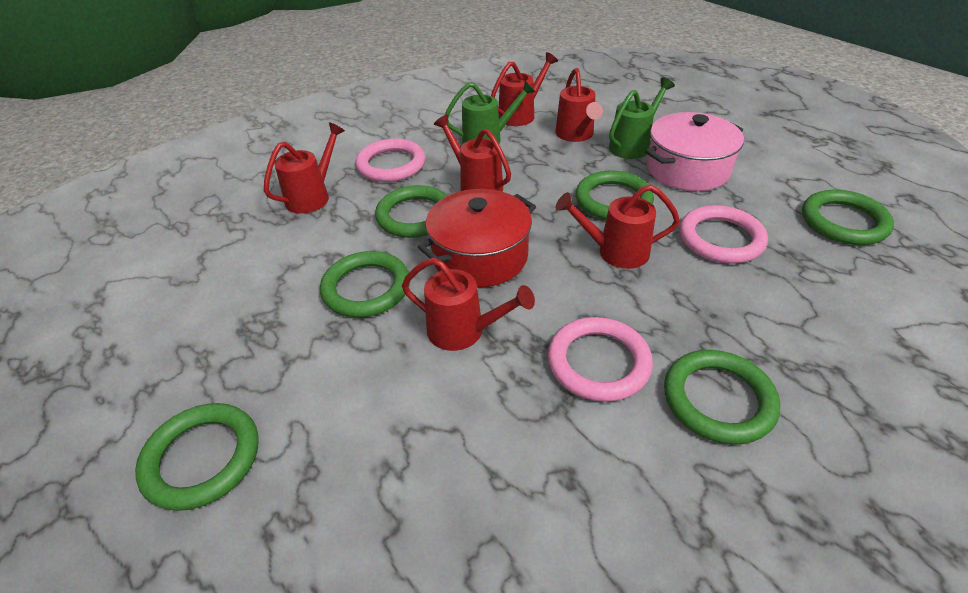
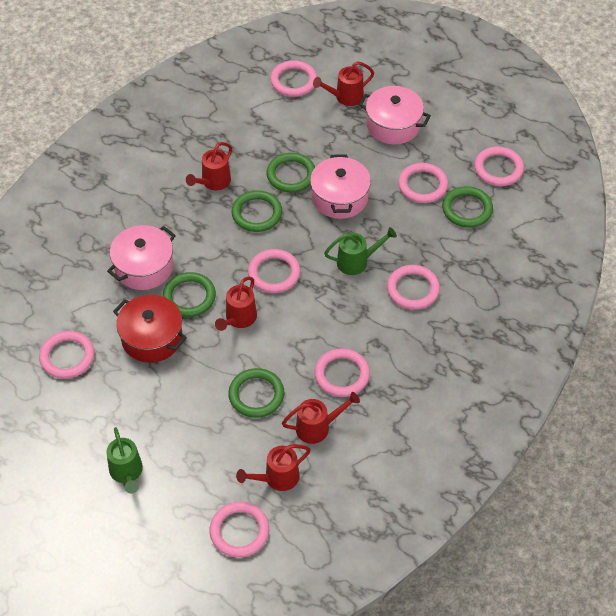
green ring: [135,403,259,511] [320,251,410,318] [375,185,448,238] [576,170,654,220] [664,350,780,445] [802,190,894,245] = 6 -> [163,272,216,317] [228,368,284,418] [231,190,282,232] [267,153,315,193] [442,186,493,228] = 5
pink pot: [645,112,744,191] = 1 -> [107,225,176,290] [310,154,371,219] [359,86,431,145] = 3
pink ring: [355,139,426,182] [548,317,653,402] [679,205,768,264] = 3 -> [39,331,95,379] [210,502,269,558] [248,249,300,293] [270,60,317,97] [314,348,370,397] [387,265,440,310] [398,163,448,203] [474,147,524,186] = 8
red watering can: [264,122,345,214] [402,258,535,351] [434,114,511,192] [491,52,558,126] [555,68,603,142] [556,185,680,269] = 6 -> [186,142,232,190] [215,276,257,331] [236,444,311,491] [282,392,360,444] [313,61,374,106] = 5

